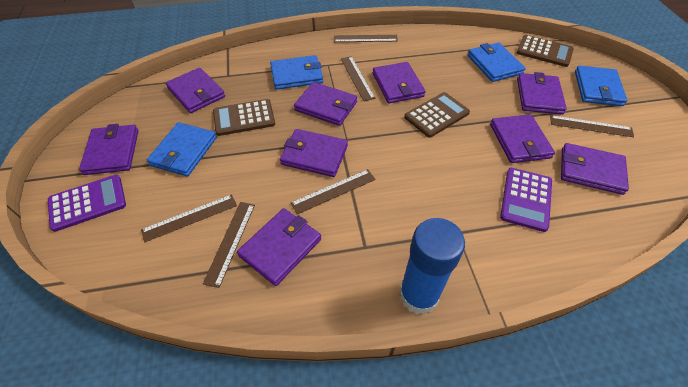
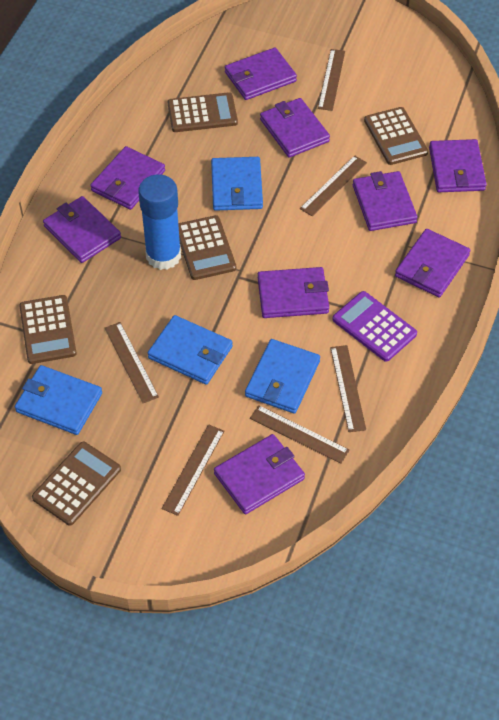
brown calculator: [213,99,275,136] [404,92,470,138] [517,35,574,67] = 3 -> [19,295,77,364] [32,442,121,526] [168,92,238,132] [178,215,236,280] [364,107,428,165] = 5
purple calculator: [48,175,126,232] [500,168,552,232] = 2 -> [332,291,417,362] = 1

